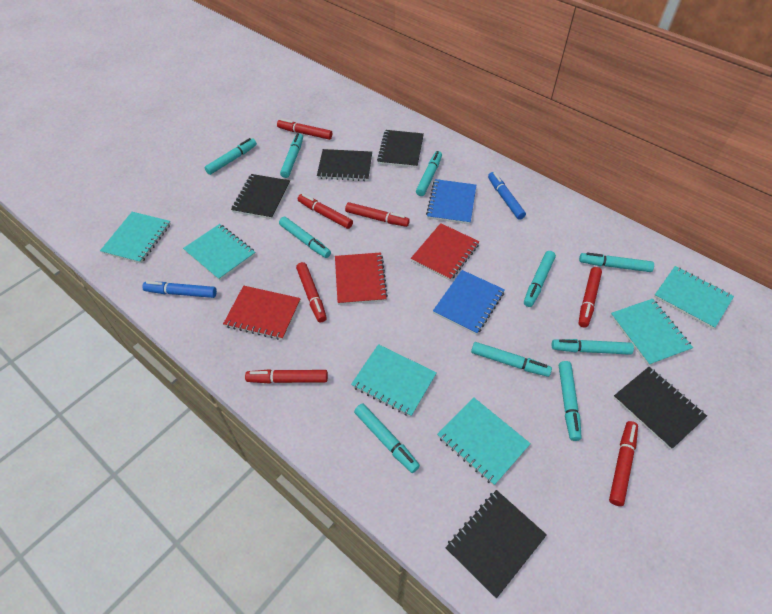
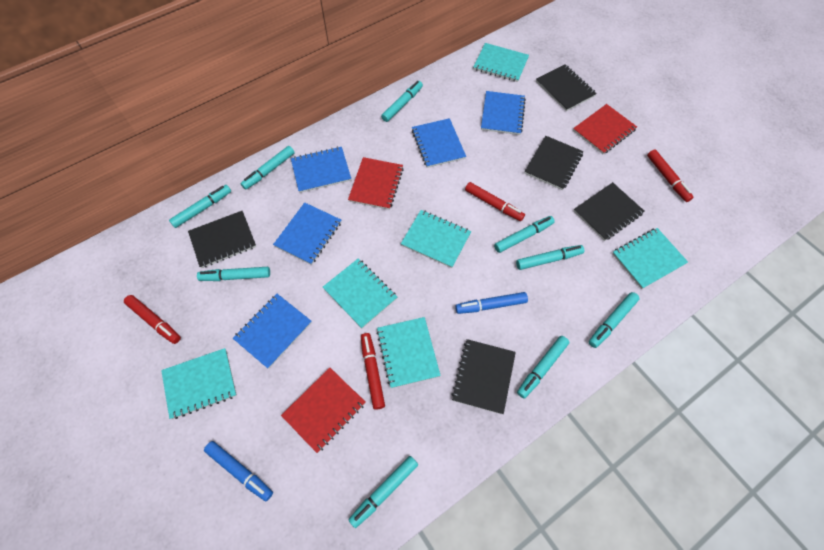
blue notebook: [426,179,476,224] [433,270,505,335] = 2 -> [233,294,312,369] [273,202,341,265] [291,147,351,193] [412,118,466,168] [481,91,526,135] = 5
red marker: [245,369,328,384] [277,119,332,140] [296,262,327,322] [298,194,353,229] [345,202,410,227] [578,267,602,328] [609,421,638,506] = 7 -> [124,295,181,344] [361,333,385,410] [465,182,525,221] [647,149,694,202] = 4
turquoise marker: [204,138,257,175] [279,217,331,258] [280,133,303,178] [354,404,420,473] [416,151,442,196] [471,342,552,377] [524,251,556,307] [552,339,634,355] [559,361,582,441] [579,253,654,272] = 10 -> [169,185,231,228] [197,267,270,281] [241,146,295,190] [349,456,418,528] [381,81,423,122] [494,216,555,253] [516,245,584,270] [517,336,569,399] [589,292,640,348] = 9

